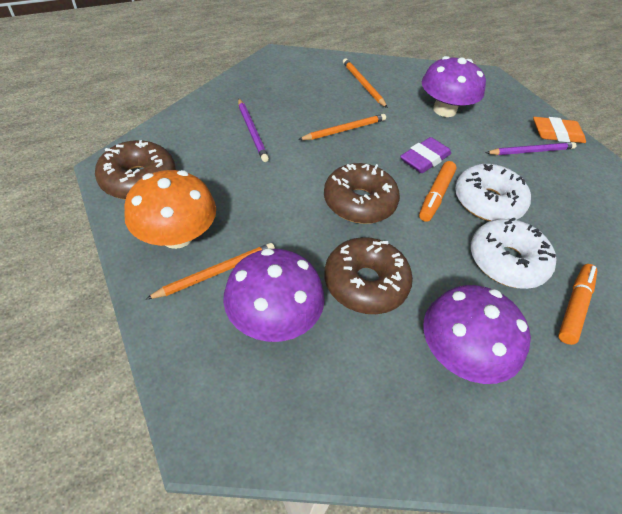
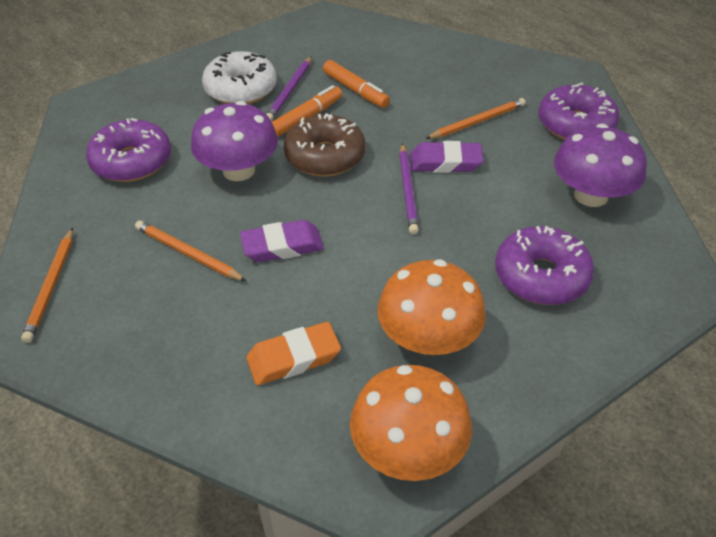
brown donut: [95,140,176,200] [324,163,400,224] [324,237,413,314] = 3 -> [283,113,366,177] = 1
orange mushroom: [124,170,216,249] = 1 -> [350,365,472,481] [377,259,486,355] = 2
purple donut: none = 0 -> [86,118,171,182] [496,226,594,305] [538,83,620,140] = 3
purple eraser: [400,137,451,173] = 1 -> [240,220,324,262] [410,141,484,173] = 2
purple mushroom: [223,248,325,342] [422,56,486,117] [423,285,531,384] = 3 -> [191,101,278,181] [554,124,647,207] = 2
white donut: [455,164,531,221] [471,218,556,289] = 2 -> [202,51,277,104] = 1

